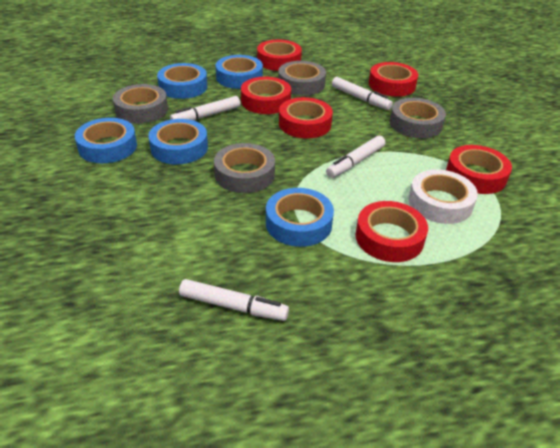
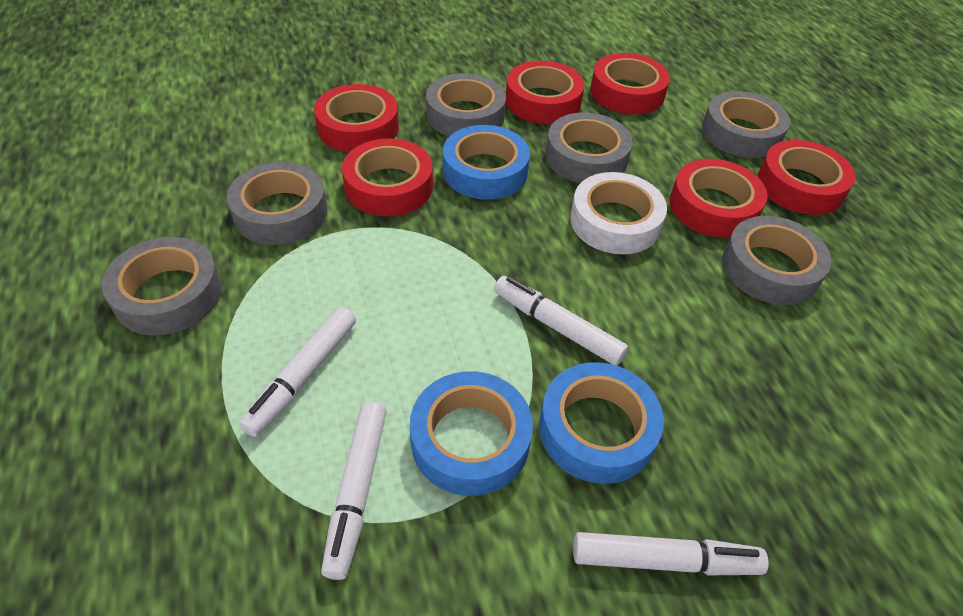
blue tape: [75,118,137,163] [148,119,208,164] [157,63,207,99] [216,55,263,89] [266,188,334,247] = 5 -> [410,371,533,496] [443,125,530,200] [539,362,664,484] = 3
grey tape: [113,84,168,124] [214,143,275,193] [278,61,326,95] [390,98,446,138] = 4 -> [102,237,222,335] [227,162,327,245] [426,73,506,137] [545,112,633,183] [702,91,790,158] [722,216,831,305] = 6

